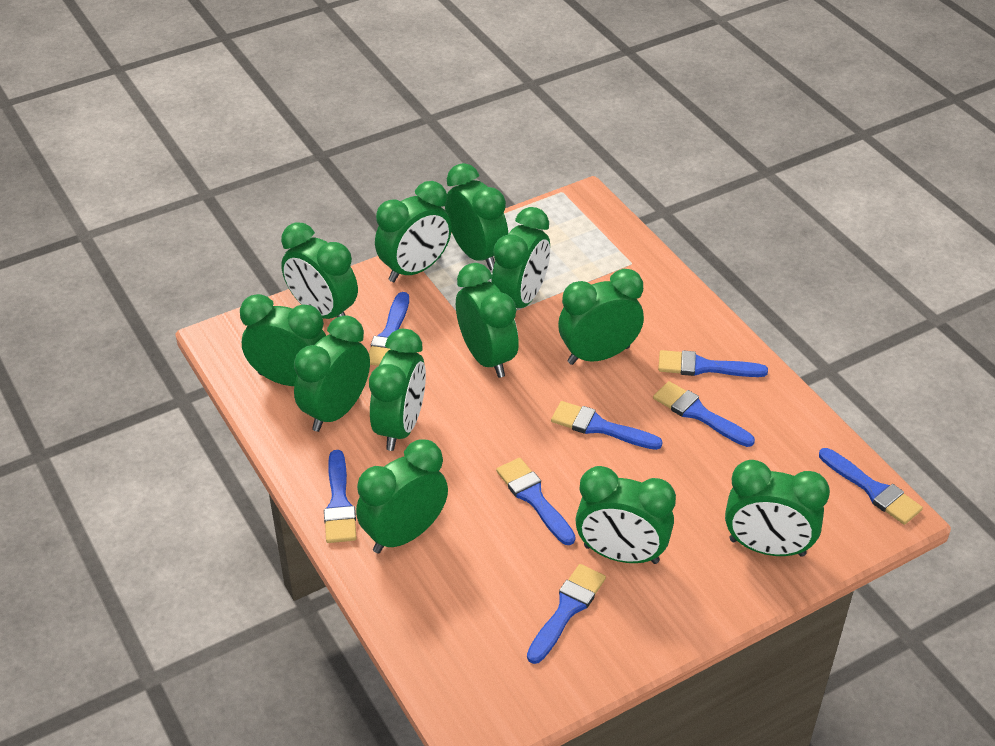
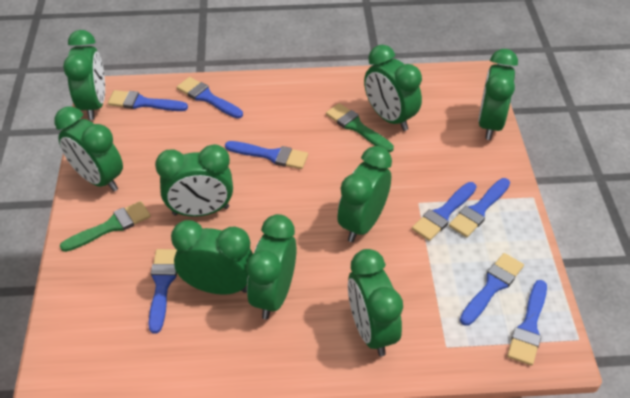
green brush: none = 0 -> [60,201,151,252] [326,103,394,152] = 2
green clock: [240,294,326,386] [281,222,358,319] [294,315,370,432] [356,439,448,553] [369,329,426,451] [375,181,452,282] [445,163,508,270] [456,263,519,378] [491,207,550,308] [558,269,644,365] [575,466,676,564] [725,460,830,557] = 12 -> [54,106,123,192] [63,30,105,120] [155,144,233,217] [171,220,253,295] [246,214,296,319] [337,146,392,242] [348,249,403,356] [364,45,422,131] [478,49,518,140] = 9

